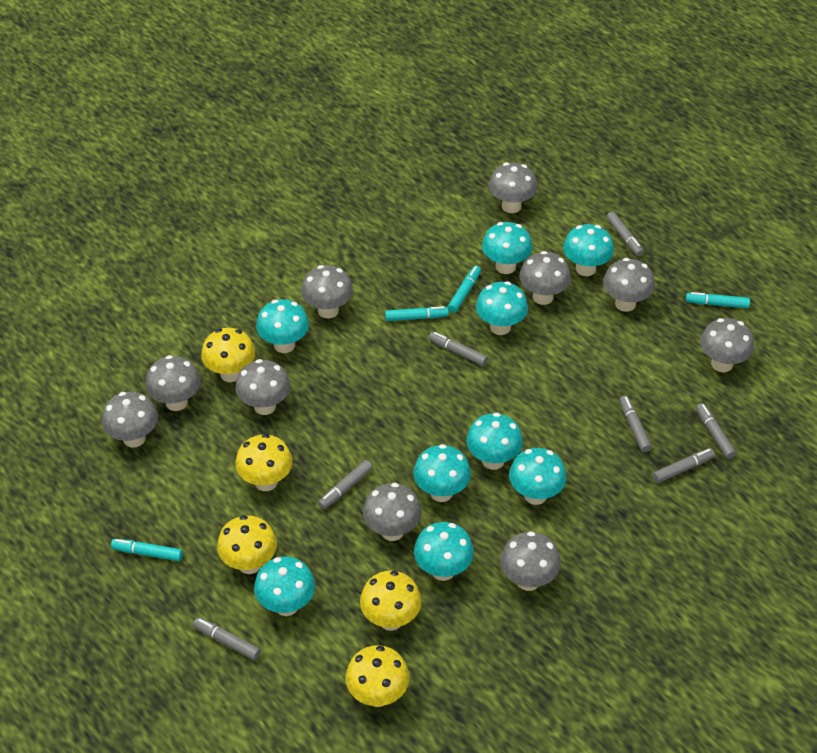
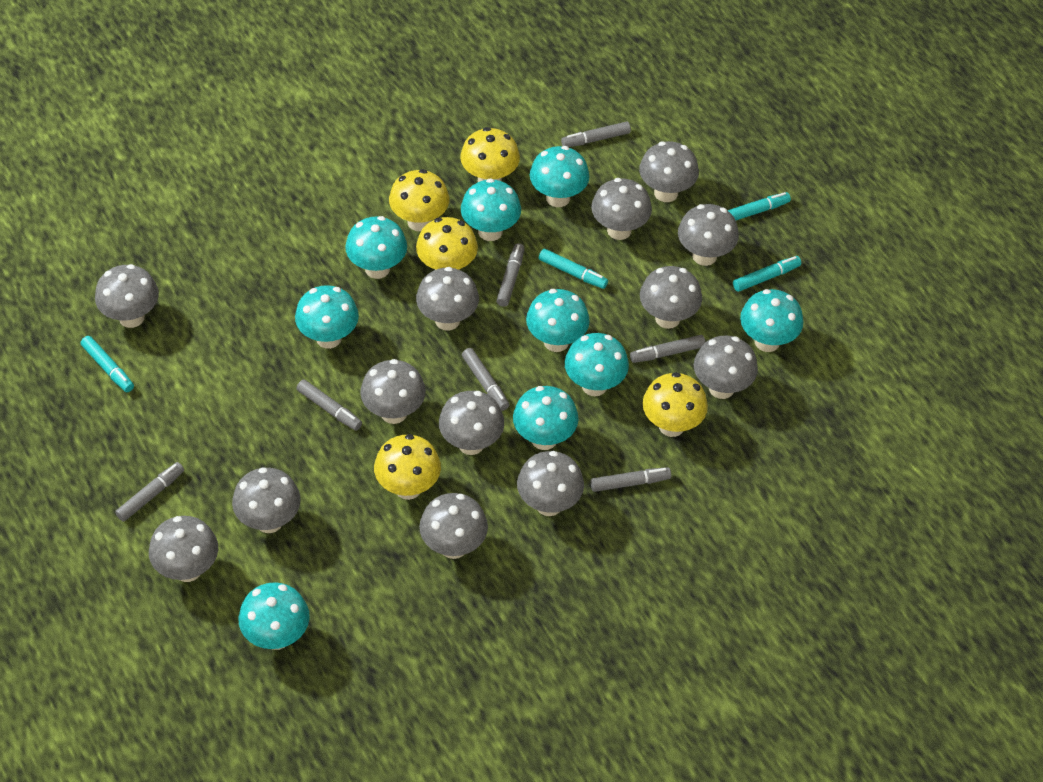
grey mushroom: [102,392,158,448] [145,355,201,411] [235,359,290,415] [301,265,353,319] [363,483,422,541] [489,163,537,213] [500,531,561,591] [519,251,571,305] [603,258,655,312] [700,318,754,372] = 10 -> [95,264,159,328] [149,516,218,582] [232,467,300,533] [360,359,426,424] [416,267,479,330] [419,493,488,559] [439,391,504,455] [517,451,584,516] [591,178,652,240] [639,141,699,202] [640,266,702,329] [678,204,739,266] [694,336,758,399] = 13

